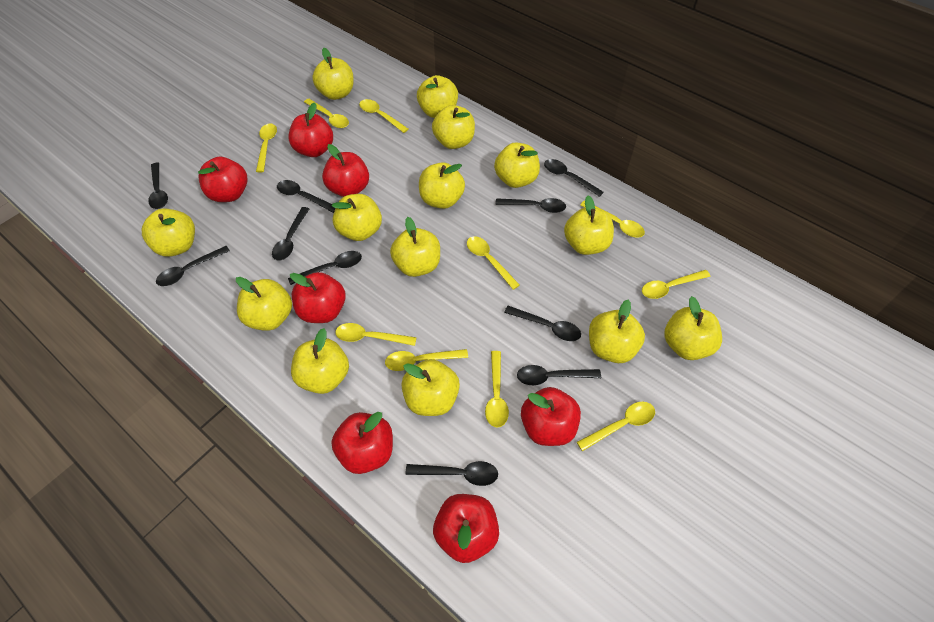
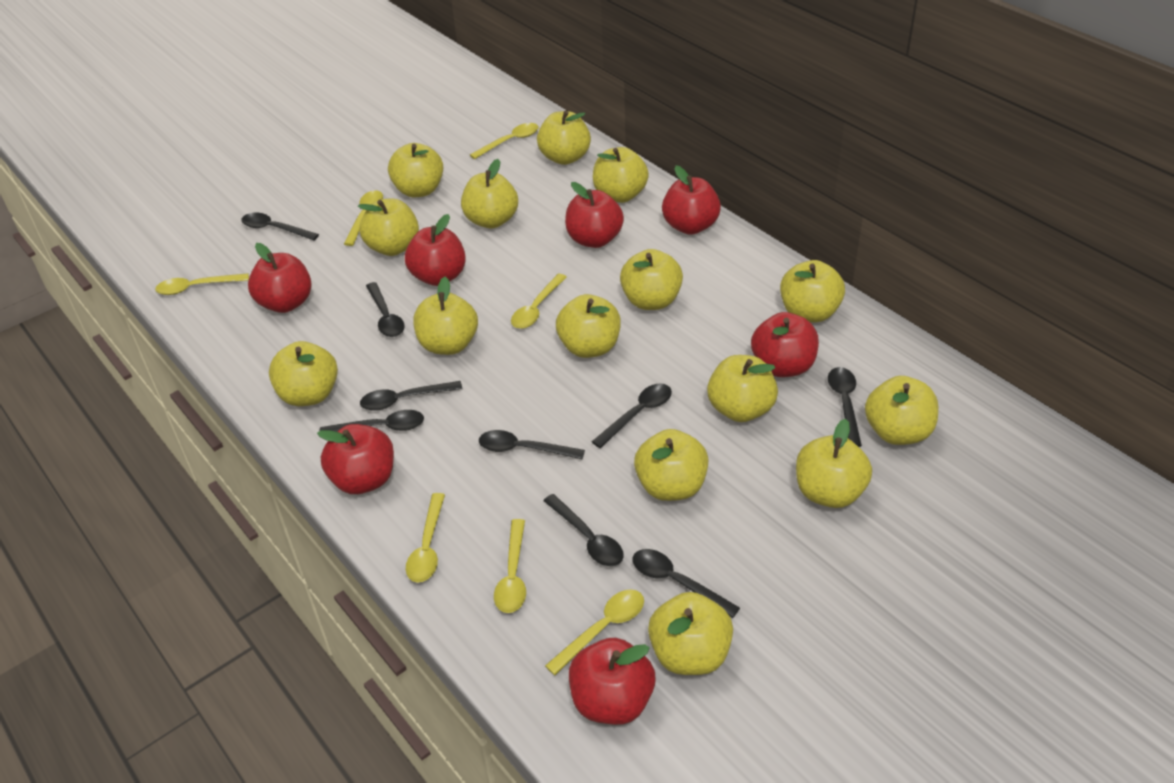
black spoon: [148,163,168,209] [156,246,230,286] [272,207,309,261] [277,180,335,213] [288,251,362,285] [405,461,498,486] [495,198,566,213] [504,306,581,341] [517,365,601,385] [544,159,604,197] = 10 -> [241,213,319,240] [320,410,424,432] [360,381,462,411] [366,282,405,337] [479,430,585,460] [543,494,624,566] [592,383,672,448] [632,549,740,618] [828,367,862,447] = 9
yellow apple: [142,208,195,257] [236,277,292,331] [291,328,349,394] [312,48,354,100] [332,194,382,241] [390,217,440,277] [401,359,460,416] [417,75,458,118] [419,163,465,209] [432,105,475,149] [494,143,540,188] [564,196,614,255] [589,300,645,363] [664,296,722,360] = 14 -> [269,341,338,406] [358,198,419,256] [388,143,443,198] [413,277,478,355] [461,159,518,228] [537,111,591,165] [556,294,621,358] [593,147,649,203] [620,249,683,310] [634,429,709,501] [648,592,733,675] [707,355,778,422] [780,260,845,322] [796,419,872,508] [865,376,938,445] = 15
yellow spoon: [256,123,277,172] [304,99,349,128] [336,323,417,346] [359,99,409,133] [385,349,468,371] [467,236,520,290] [485,351,509,427] [577,402,655,451] [580,201,645,238] [642,270,710,299] = 10 -> [155,273,249,295] [344,190,383,246] [406,493,445,583] [470,123,538,159] [494,519,526,613] [511,274,567,329] [545,589,644,675] = 7

